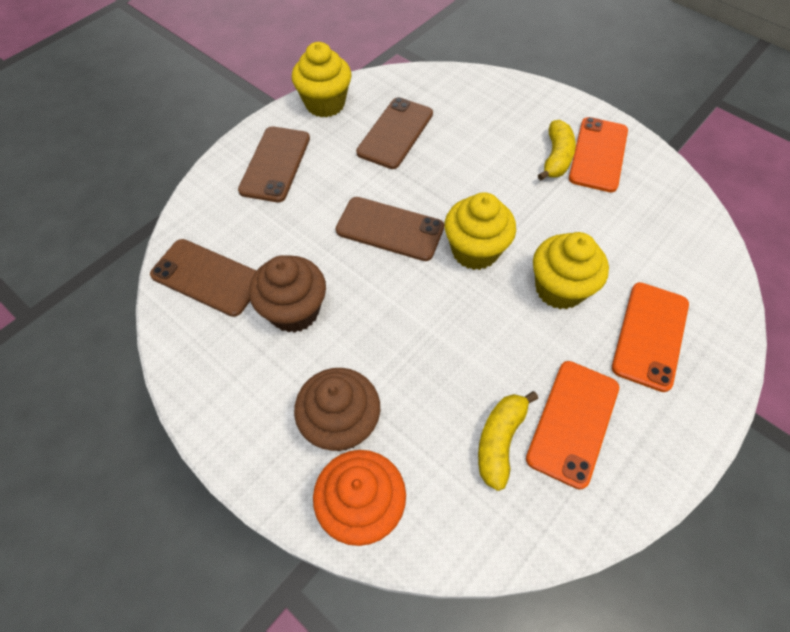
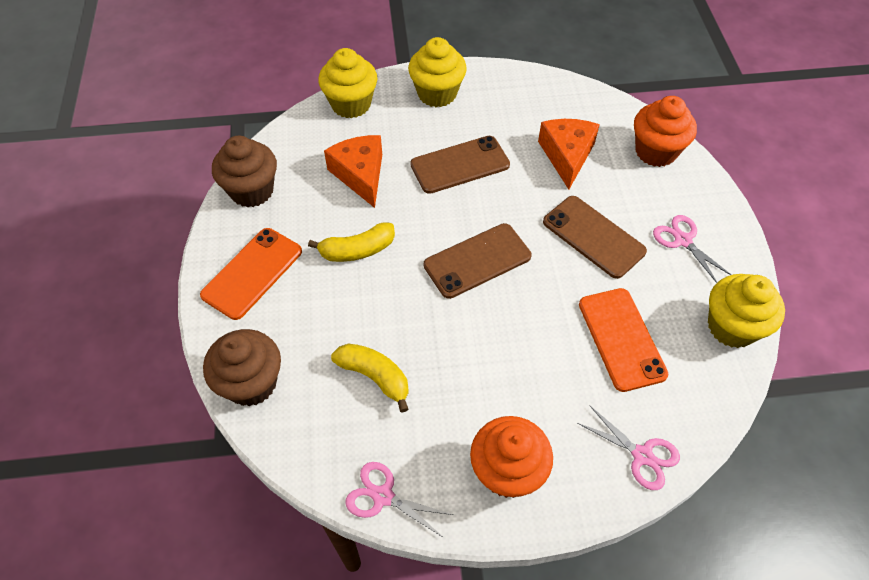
brown phone: [150,239,256,317] [238,126,310,202] [336,197,444,261] [356,97,433,169] = 4 -> [410,136,510,194] [424,223,531,299] [543,196,647,279] = 3
orange cheese: none = 0 -> [324,135,382,208] [538,119,600,189] = 2
orange cupcake: [313,450,406,546] = 1 -> [470,416,553,498] [634,96,697,167] = 2
orange phone: [526,361,619,490] [569,117,628,192] [612,282,689,392] = 3 -> [200,228,302,320] [579,288,668,392] = 2
pink scissors: none = 0 -> [346,462,453,538] [577,406,680,490] [653,215,731,283] = 3

